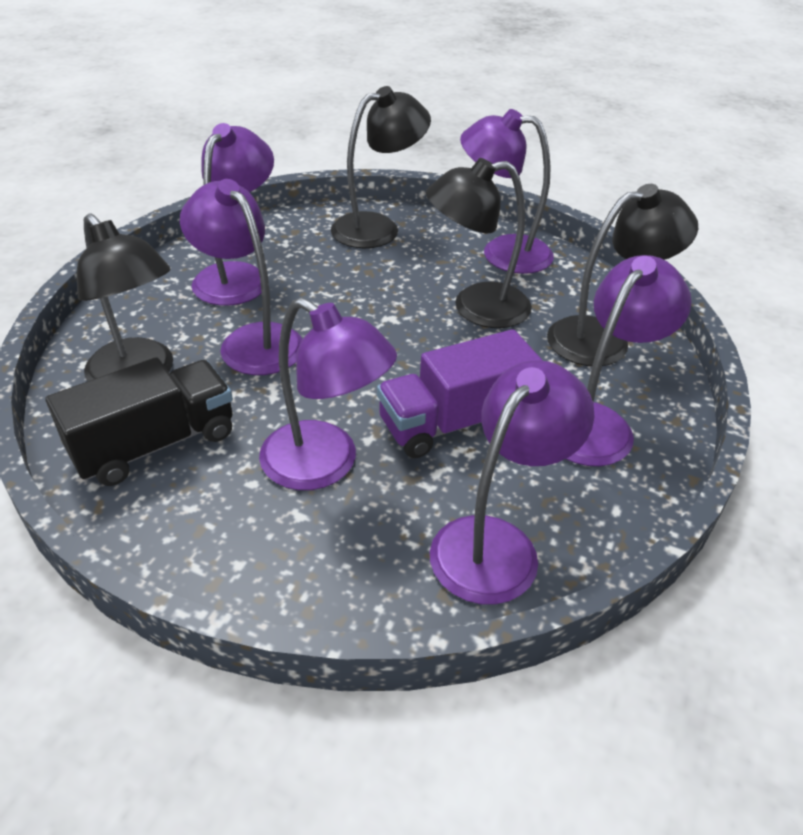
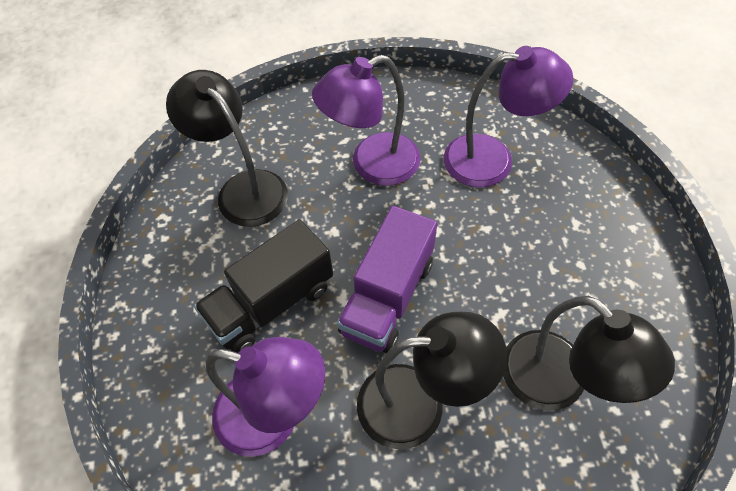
black lamp: [77,213,173,381] [331,86,431,249] [426,158,532,328] [547,184,698,366] = 4 -> [166,70,288,227] [357,312,507,449] [503,296,675,411] = 3
purple lamp: [180,179,302,375] [191,123,274,306] [259,298,397,490] [430,360,594,605] [460,109,554,274] [566,255,692,466] = 6 -> [206,337,325,457] [312,55,421,186] [444,46,573,187] = 3

